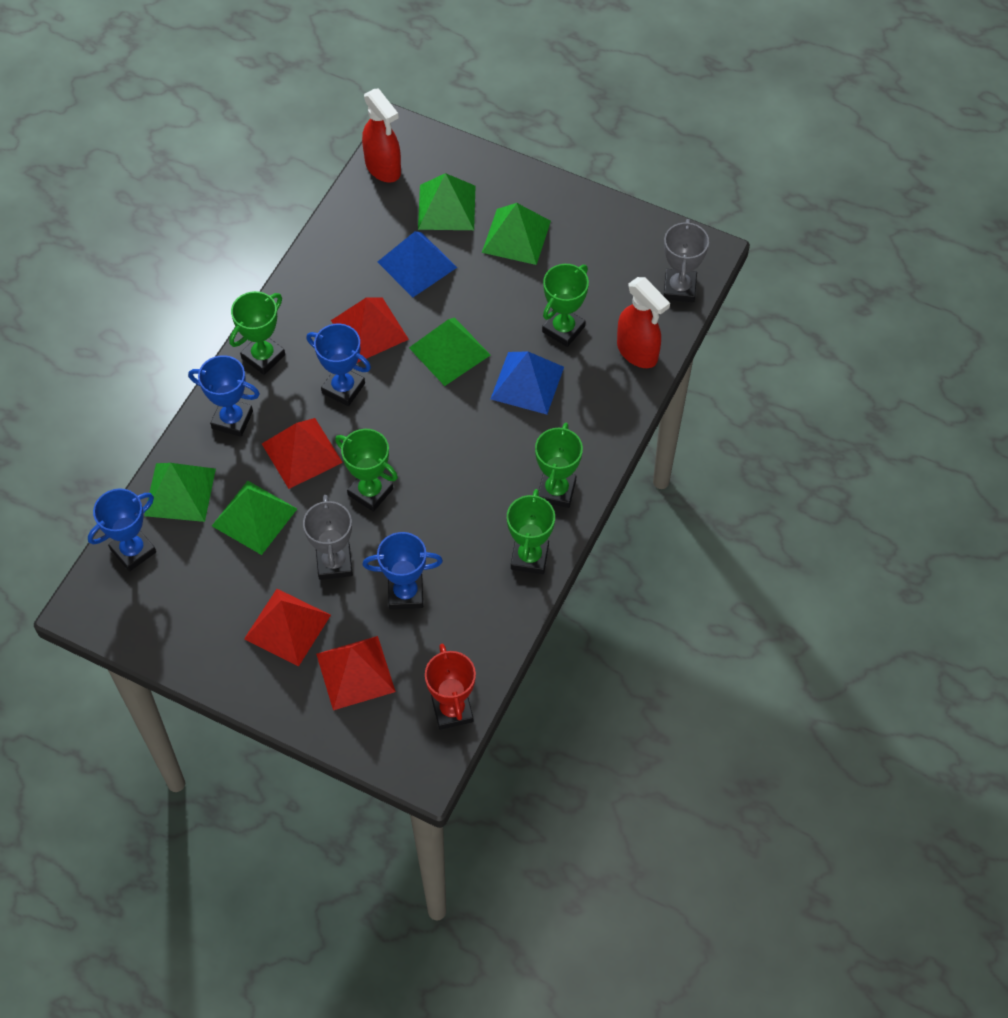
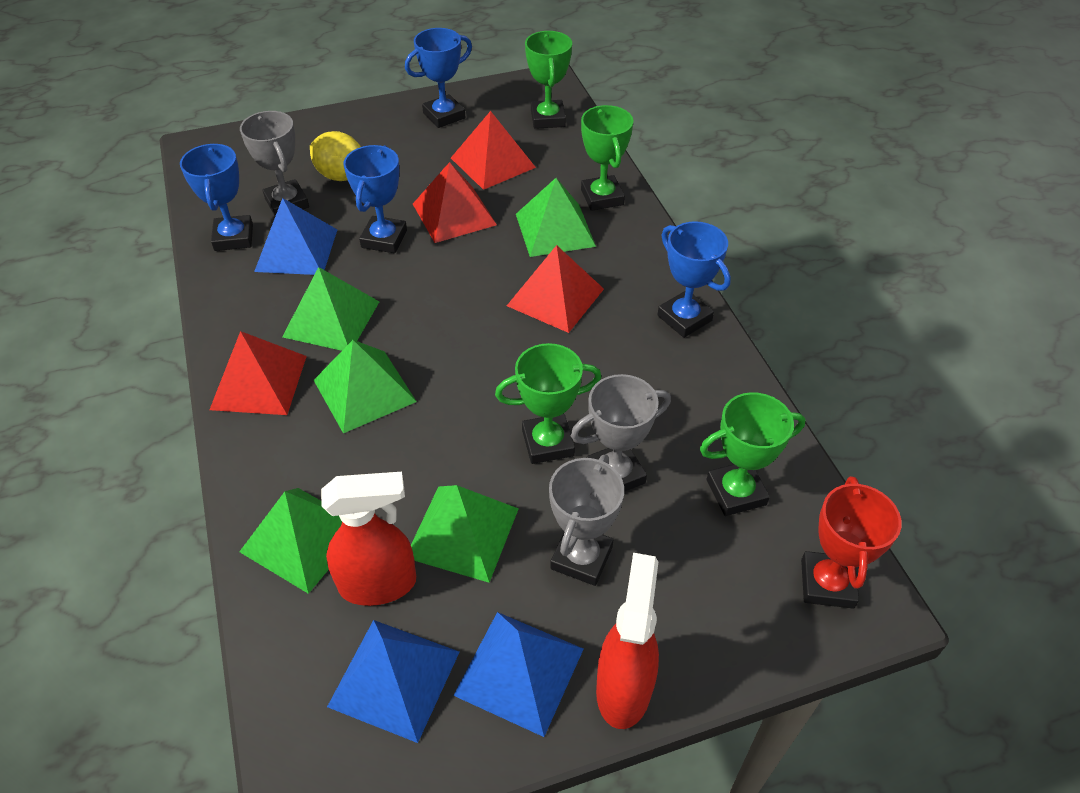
blue pyramid: [378,231,457,297] [491,351,564,415] = 2 -> [254,198,337,275] [327,620,459,743] [453,612,584,737] = 3
green trophy: [229,291,285,375] [335,429,398,512] [507,489,555,574] [535,423,583,508] [542,264,589,347] = 5 -> [495,343,602,464] [525,31,572,129] [581,105,633,211] [700,392,806,516] = 4
grey trophy: [303,495,353,580] [664,219,709,302] = 2 -> [240,111,309,216] [549,454,624,586] [571,374,671,492] = 3
yellow lemon: none = 0 -> [310,131,361,181] = 1

